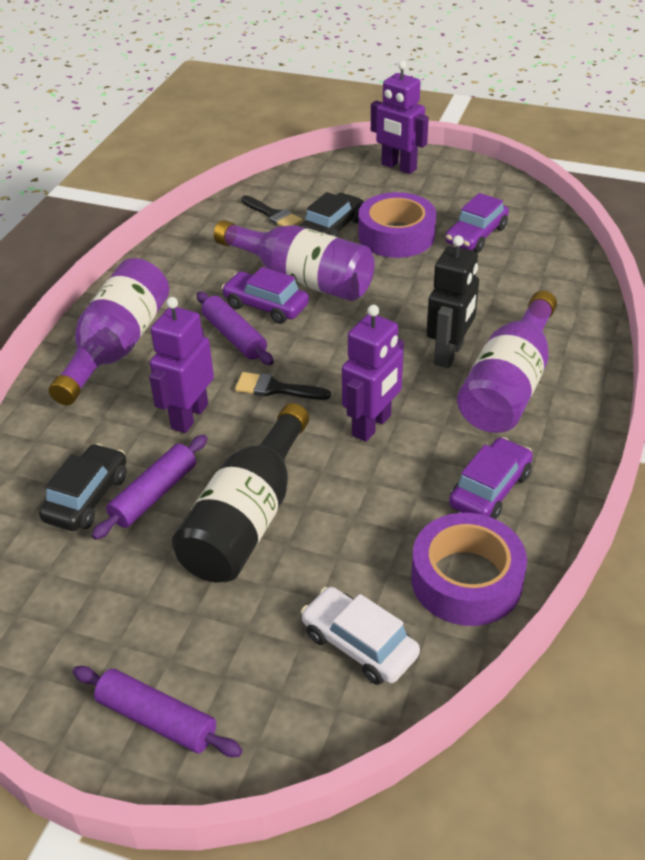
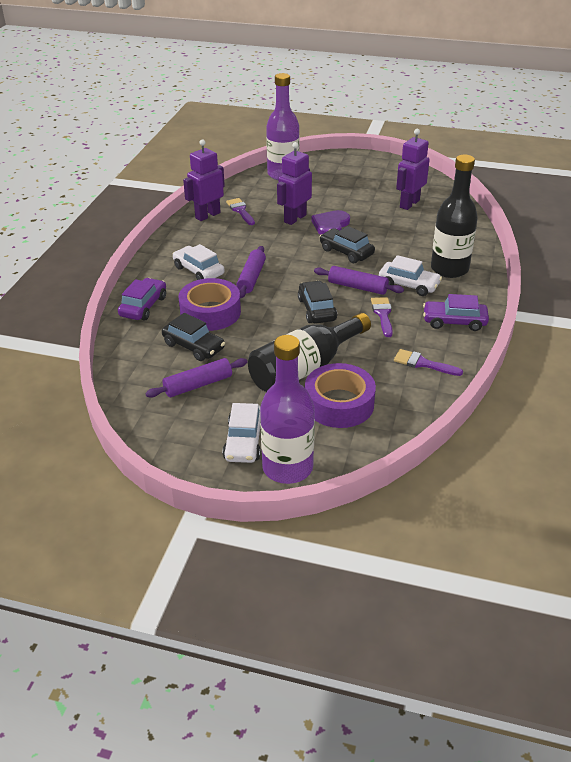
black bottle: [172,403,309,582] = 1 -> [248,313,371,392] [431,154,478,278] = 2
black brush: [235,372,331,400] [241,195,303,226] = 2 -> none = 0
black car: [39,444,126,531] [300,192,364,237] = 2 -> [162,313,225,361] [298,281,337,323] [319,226,375,263] = 3
black robot: [427,235,479,368] = 1 -> none = 0
purple bottle: [49,258,169,405] [214,220,374,301] [457,291,557,433] = 3 -> [260,335,315,484] [266,73,300,180] = 2
purple brush: none = 0 -> [226,198,255,225] [371,297,393,337] [394,349,463,376] = 3
purple car: [222,267,309,324] [445,193,509,253] [449,437,533,519] = 3 -> [118,278,166,320] [423,294,489,331] = 2
purple heart: none = 0 -> [312,210,350,235] = 1
white car: [301,587,420,685] = 1 -> [173,244,224,280] [223,403,261,463] [379,255,442,296] = 3

